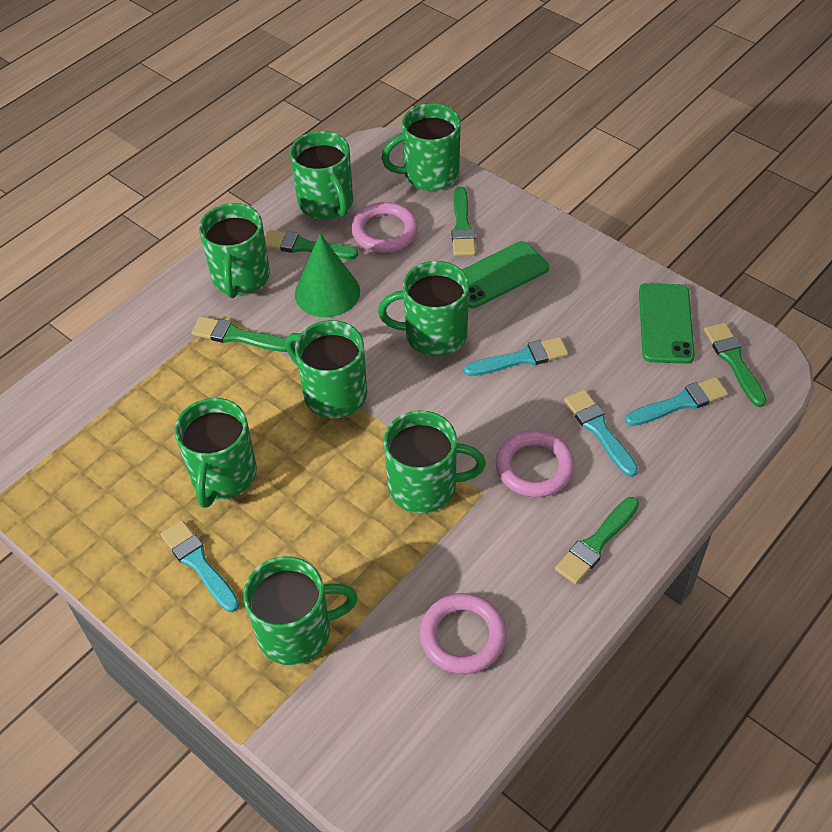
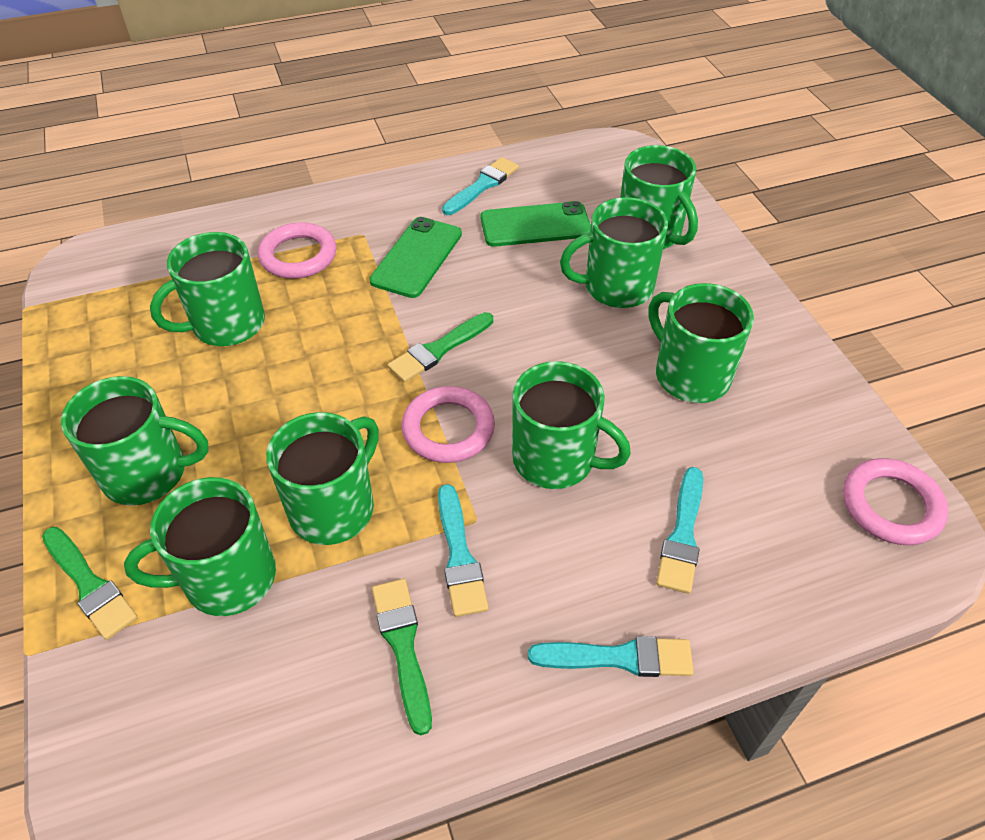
green brush: [192,316,287,352] [265,230,358,259] [452,187,476,256] [555,497,639,584] [704,322,767,407] = 5 -> [42,527,138,640] [372,579,432,736] [388,312,493,382] = 3
green cone: [295,234,360,317] = 1 -> none = 0

